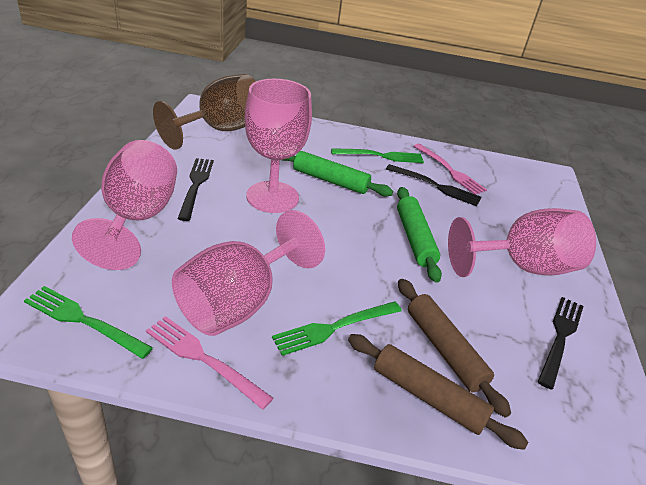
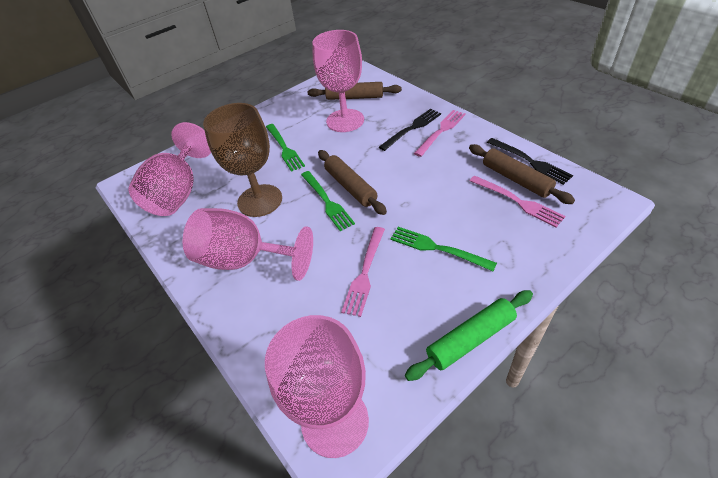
black fork: [178,158,214,221] [386,164,482,206] [538,297,584,389] = 3 -> [379,109,441,151] [487,138,573,185] = 2
brown rolling pin: [348,334,528,450] [398,279,511,418] = 2 -> [308,82,402,100] [318,150,387,215] [469,144,575,204] = 3
green rolling pin: [283,151,393,196] [397,187,442,283] = 2 -> [405,290,533,381] = 1
pink fork: [146,316,273,410] [413,144,487,195] = 2 -> [341,227,385,317] [414,110,466,157] [470,176,565,227] = 3

